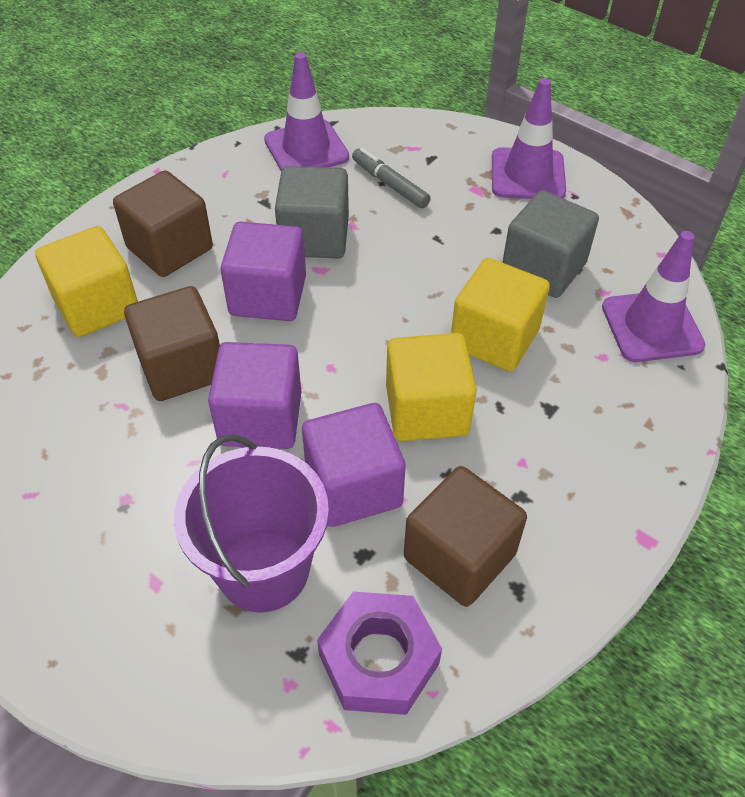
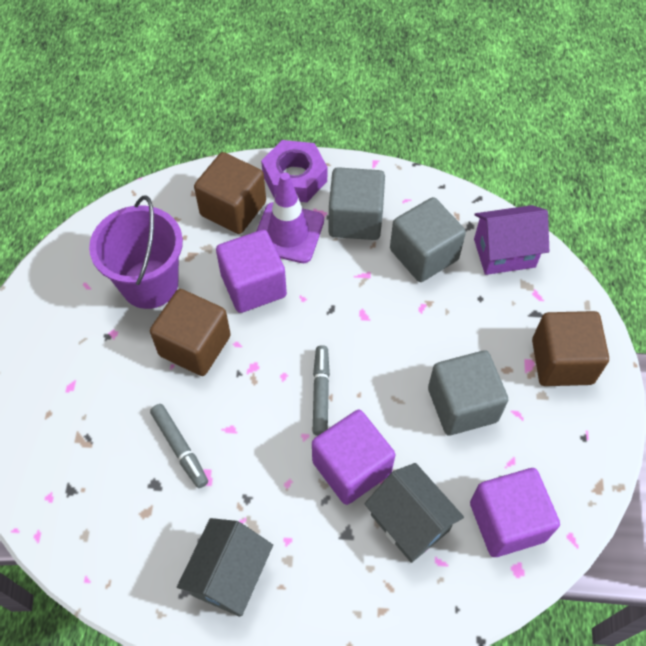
grey cube: [275,166,349,258] [502,190,599,298] = 2 -> [328,167,385,240] [390,197,466,282] [428,350,508,435] = 3
grey house: none = 0 -> [177,518,273,617] [364,463,464,563] = 2
grey marker: [352,148,431,208] = 1 -> [150,404,208,488] [313,345,330,436] = 2
purple house: none = 0 -> [474,205,549,275] = 1
purple traffic cone: [264,52,349,171] [492,78,566,199] [602,231,705,362] = 3 -> [257,173,324,263] = 1
yellow cube: [35,226,138,337] [386,333,477,441] [451,258,550,372] = 3 -> none = 0

